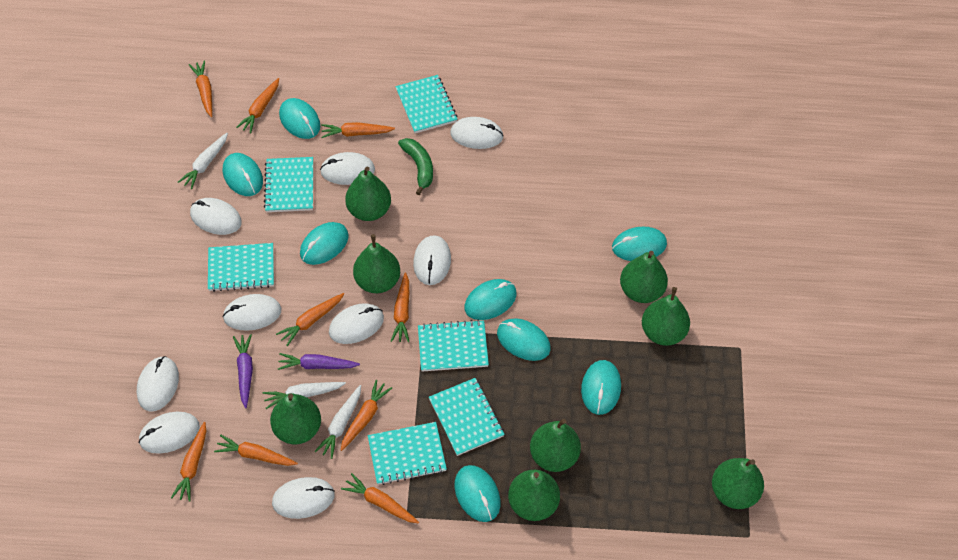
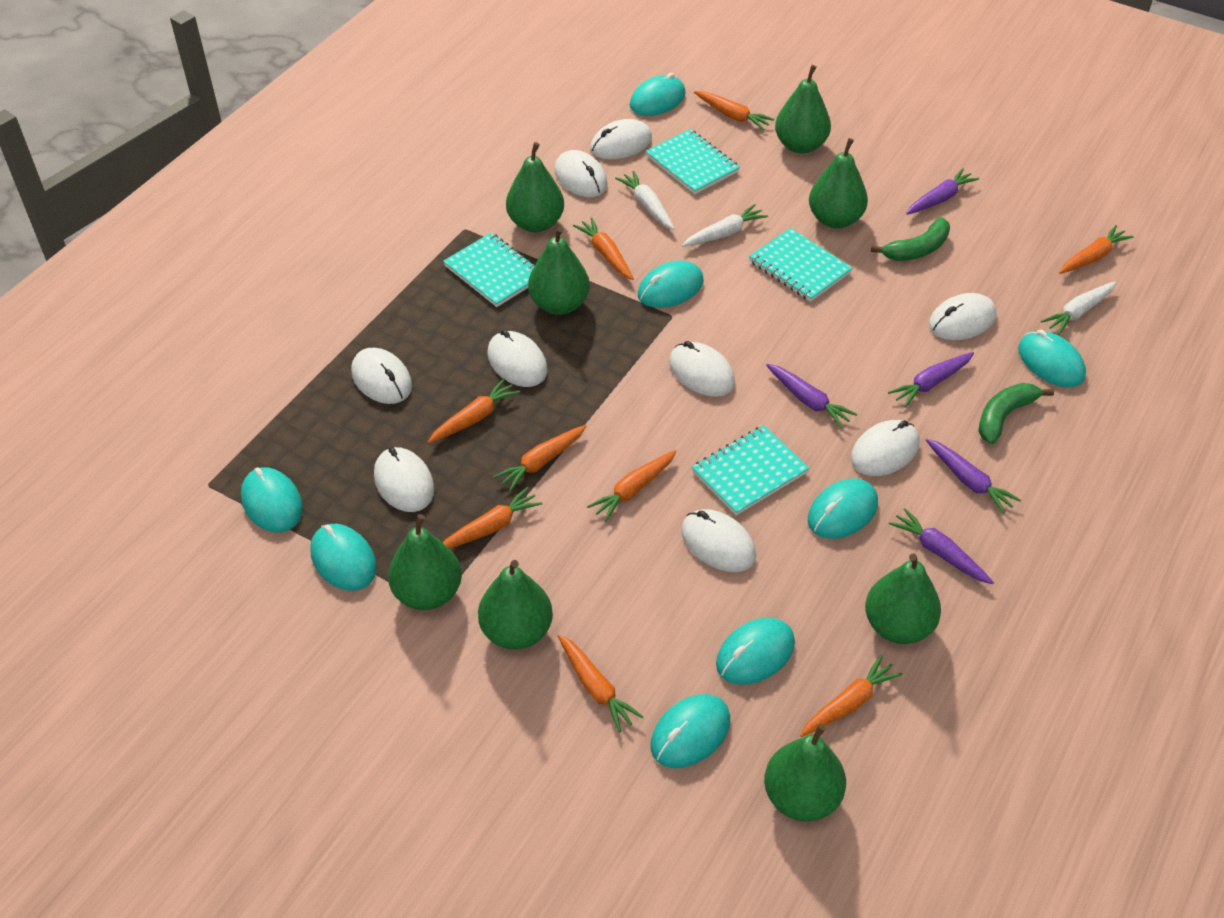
green banana: [398,138,433,195] = 1 -> [871,217,950,261] [979,383,1054,444] = 2
purple carrot: [233,334,253,408] [278,353,360,370] = 2 -> [766,364,857,429] [888,352,974,408] [889,508,994,584] [906,168,979,215] [926,439,1021,514] = 5
turquoise notebook: [208,243,274,292] [264,157,313,212] [368,422,447,485] [395,75,457,133] [418,320,489,372] [429,378,505,456] = 6 -> [443,233,535,307] [646,129,740,194] [692,425,809,515] [749,228,853,302] = 4

